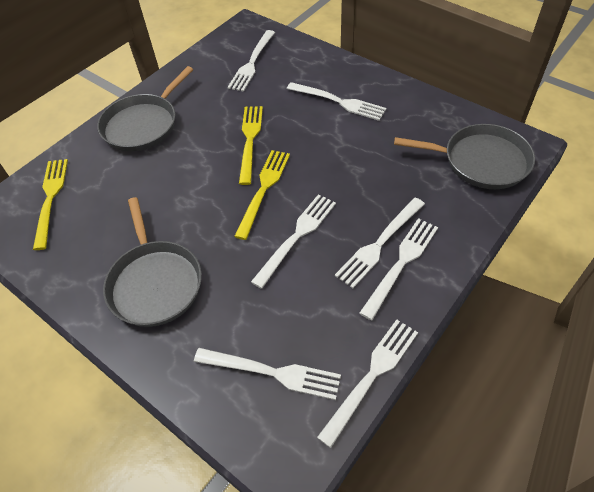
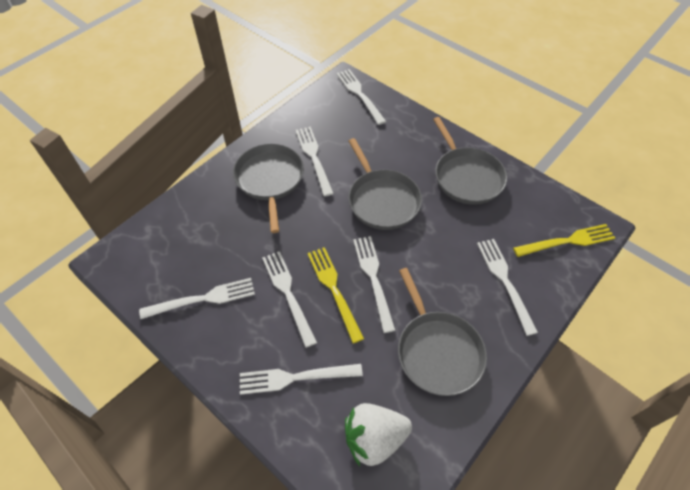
grey pan: [97,66,193,152] [103,197,202,327] [394,124,535,189] = 3 -> [233,144,304,233] [348,138,422,230] [398,268,487,396] [433,117,507,205] = 4
white strawberry: none = 0 -> [345,403,412,466] = 1
yellow fork: [33,159,68,250] [234,150,290,240] [239,106,263,185] = 3 -> [307,247,364,343] [513,224,615,257] = 2

